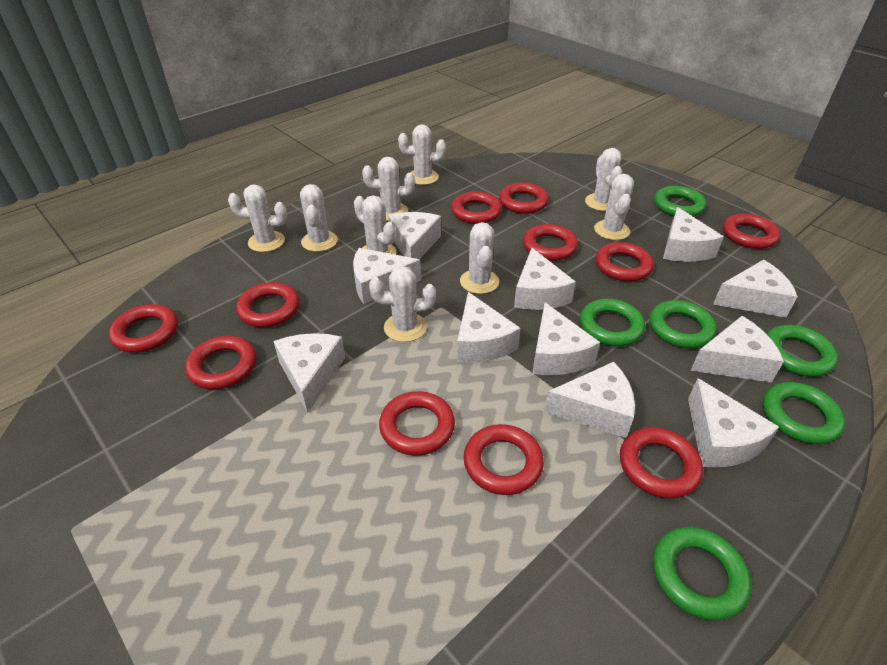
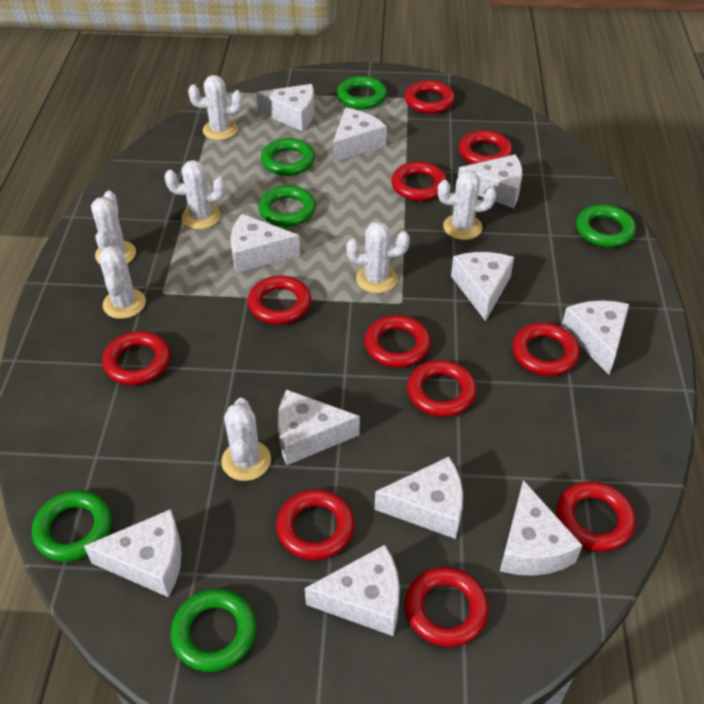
white cactus: [228,185,287,252] [300,184,338,252] [354,195,396,255] [362,157,415,221] [369,266,436,342] [398,124,446,185] [460,222,499,294] [585,148,622,211] [594,174,634,240] = 9 -> [91,191,136,264] [99,246,146,319] [165,160,225,229] [188,75,243,140] [221,398,271,481] [346,221,410,293] [438,170,496,240] = 7

